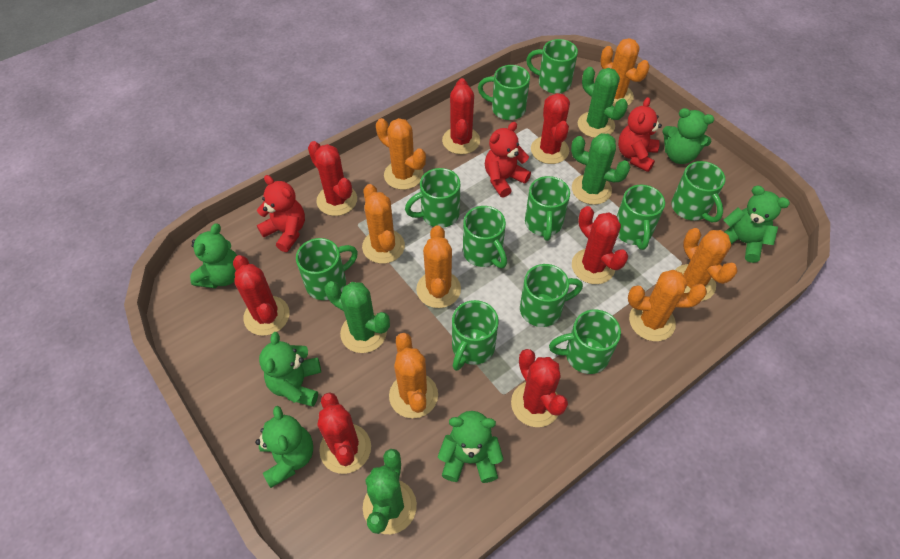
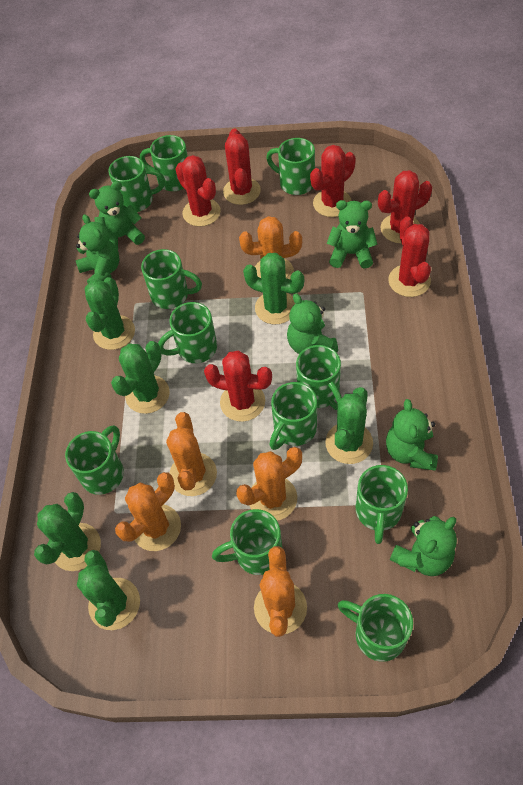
green cactus: [325,281,390,353] [363,449,417,534] [571,133,630,205] [578,67,628,138] = 4 -> [34,492,101,571] [77,550,140,630] [84,277,135,350] [111,341,170,414] [243,253,304,324] [325,387,373,464] = 6
orange cactus: [362,184,405,264] [376,118,426,190] [389,333,438,418] [416,225,461,308] [601,38,650,107] [628,270,707,341] [675,228,738,301] = 7 -> [115,472,181,551] [166,412,217,496] [236,447,302,521] [239,216,302,279] [254,546,307,637] = 5
red cactus: [233,255,290,336] [308,141,357,216] [318,392,371,474] [442,78,480,154] [511,349,568,427] [531,93,570,164] [572,206,628,284] = 7 -> [176,155,221,227] [204,351,272,422] [223,128,261,205] [310,145,356,217] [378,170,432,243] [388,217,431,297] = 6
red teddy bear: [257,175,305,252] [485,122,531,198] [618,97,662,172] = 3 -> none = 0

